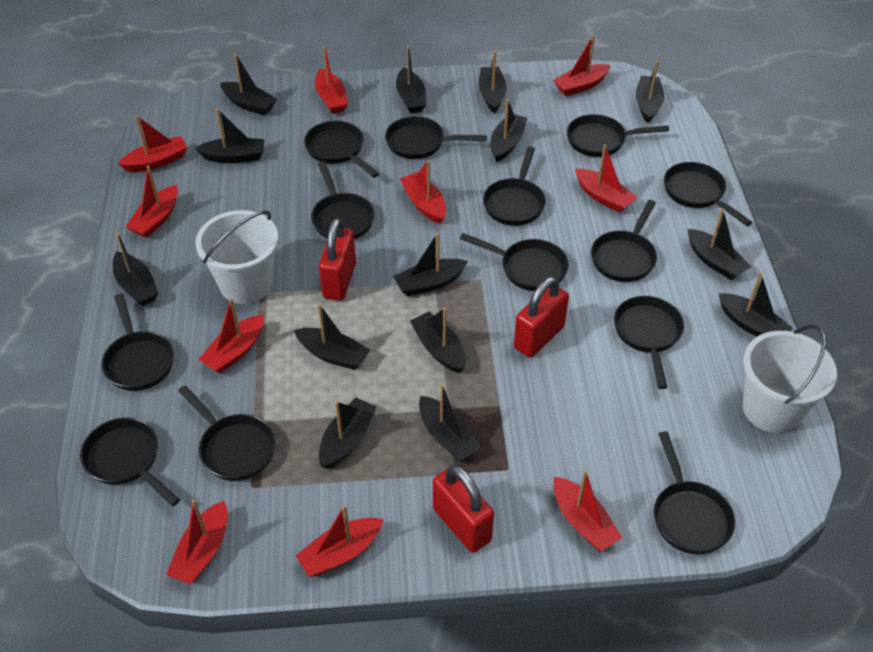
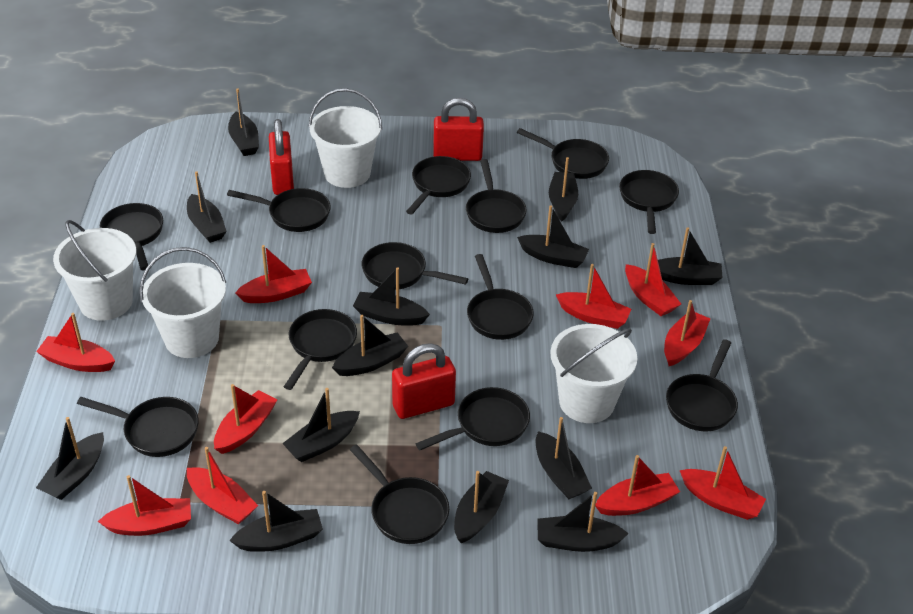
black boat: [113,233,159,306] [195,108,264,163] [220,54,277,115] [294,304,370,370] [319,398,377,469] [393,233,468,296] [396,45,426,113] [410,308,466,373] [419,384,481,461] [479,51,507,113] [491,99,527,162] [636,61,664,123] [688,208,752,280] [718,273,793,337] = 14 -> [36,417,104,500] [187,171,227,243] [228,88,259,156] [229,491,323,552] [282,388,360,462] [332,315,408,376] [353,267,430,326] [454,471,509,543] [517,205,589,268] [536,417,592,499] [538,492,629,552] [549,157,578,222] [658,227,723,285] = 13
white bucket: [195,210,278,304] [743,325,837,433] = 2 -> [53,220,136,321] [139,247,226,358] [309,88,382,188] [550,324,637,423] = 4

